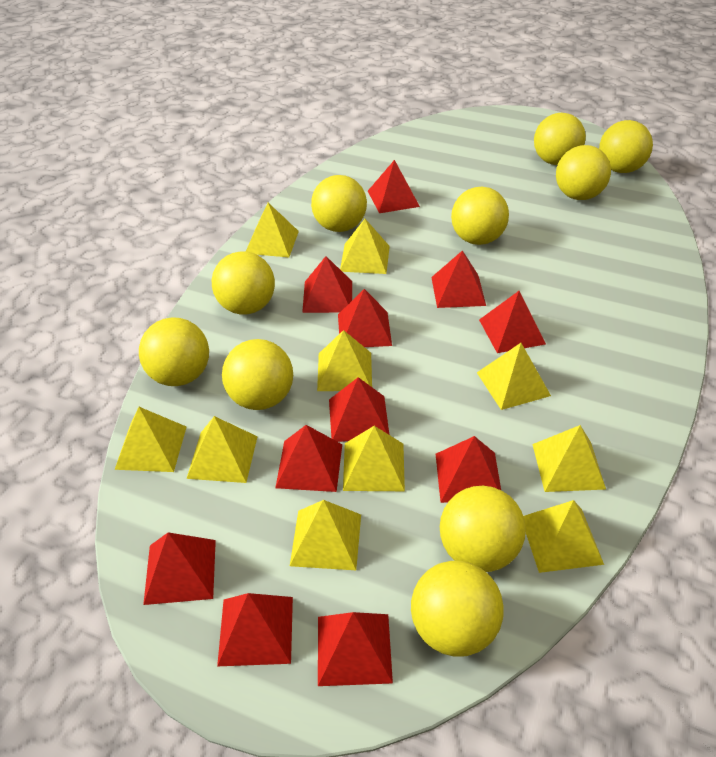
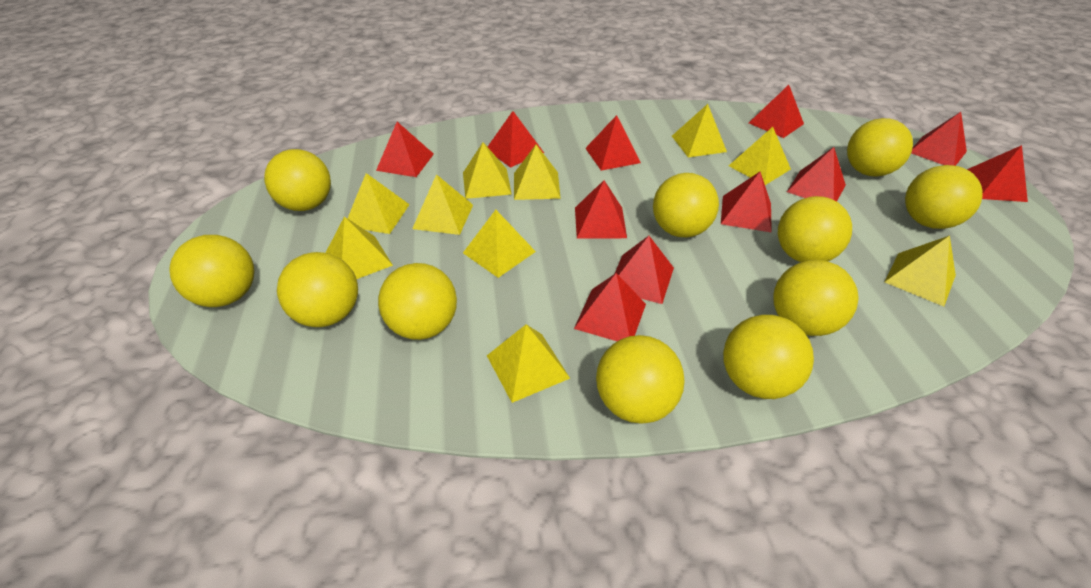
yellow ball: [139,317,209,386] [212,251,275,314] [222,339,293,410] [311,175,367,232] [411,561,504,657] [440,486,526,572] [451,187,509,245] [534,113,586,165] [556,145,611,200] [599,120,653,173] = 10 -> [169,235,254,307] [264,149,331,211] [277,252,358,327] [378,263,457,340] [596,335,685,424] [653,173,719,237] [723,315,814,399] [774,260,858,336] [778,196,852,262] [847,118,913,177] [905,165,983,229] = 11

